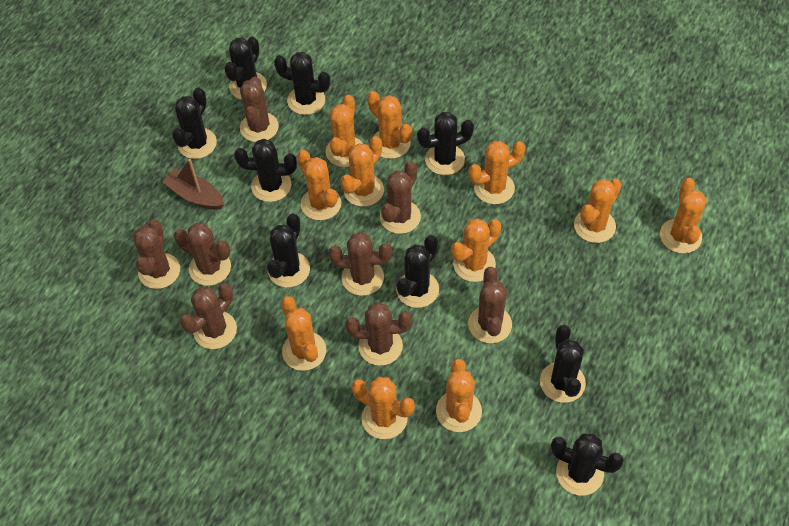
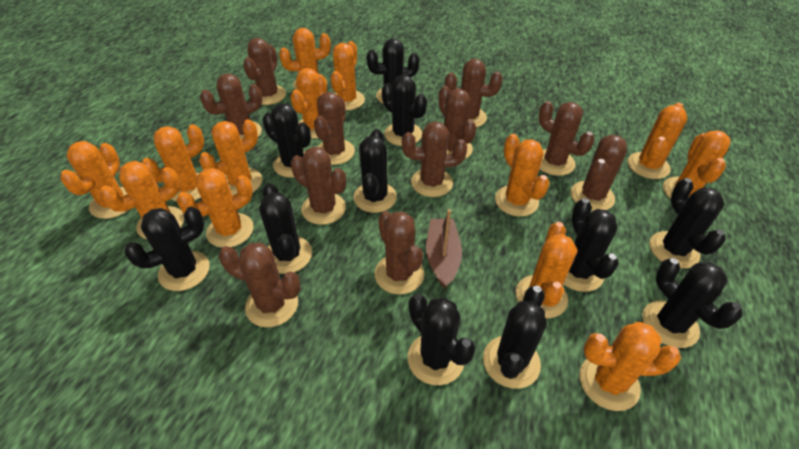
black cactus: [172,88,217,159] [224,37,267,100] [234,139,297,202] [267,213,310,288] [274,52,330,115] [396,235,439,308] [417,112,474,175] [540,325,586,403] [551,433,624,495] = 9 -> [124,207,210,291] [259,183,312,274] [262,103,311,178] [354,129,397,213] [366,38,419,103] [382,75,427,146] [408,294,475,385] [483,286,547,389] [563,198,619,292] [642,258,743,348] [649,178,726,269] = 11
brown cactus: [133,220,180,289] [174,223,231,286] [180,283,237,349] [240,76,279,142] [329,232,392,296] [346,302,412,366] [380,161,421,234] [468,267,512,343] = 8 -> [200,73,263,139] [219,243,301,327] [243,38,286,105] [291,147,346,225] [314,92,355,165] [375,211,424,294] [402,121,467,197] [438,86,476,159] [445,59,503,127] [539,101,594,176] [571,135,627,211] = 11
orange cactus: [281,296,326,371] [297,150,341,220] [326,95,363,167] [340,136,384,207] [352,377,415,439] [367,91,412,159] [436,359,482,432] [451,218,501,282] [468,141,526,204] [574,178,622,243] [660,178,707,253] = 11 -> [60,141,128,219] [100,161,184,239] [142,124,204,202] [177,168,254,248] [199,119,262,196] [279,28,331,89] [290,68,327,139] [331,41,365,110] [495,134,550,216] [516,222,578,319] [579,322,681,411] [628,103,687,179] [663,130,731,199] = 13

